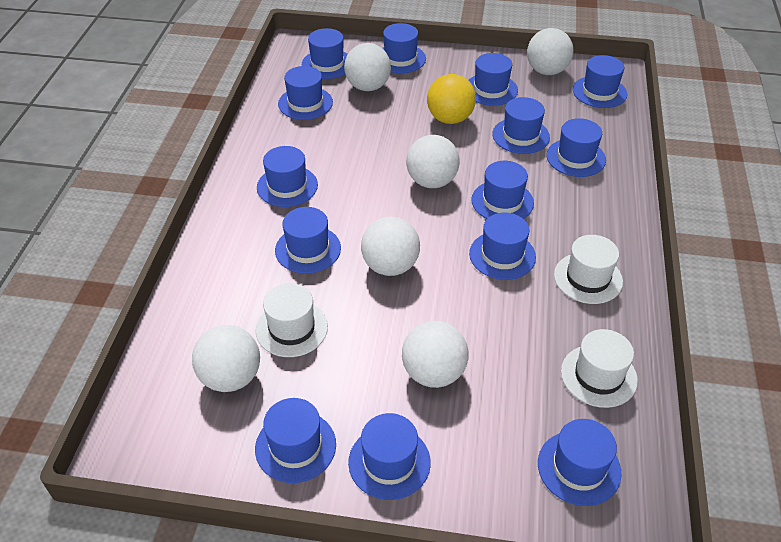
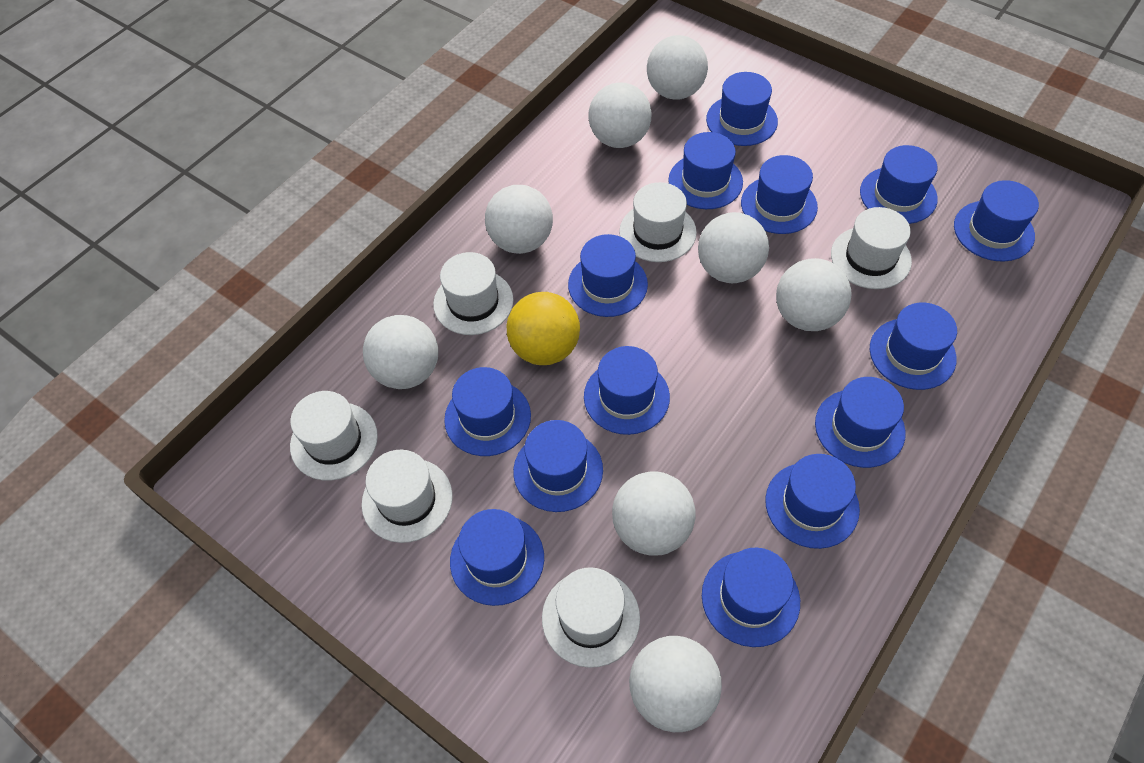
white ball: [192,325,260,392] [344,43,391,91] [361,217,420,276] [402,321,469,388] [406,135,460,188] [527,28,574,75] = 6 -> [363,315,438,389] [485,185,553,254] [588,82,652,148] [612,471,696,556] [629,636,722,732] [647,35,708,100] [698,212,769,283] [776,258,852,331] = 8
white hat: [256,283,328,357] [554,235,623,304] [561,329,638,408] = 3 -> [290,391,378,480] [362,450,453,543] [433,252,513,335] [542,567,640,668] [619,182,697,262] [831,207,912,289] = 6

